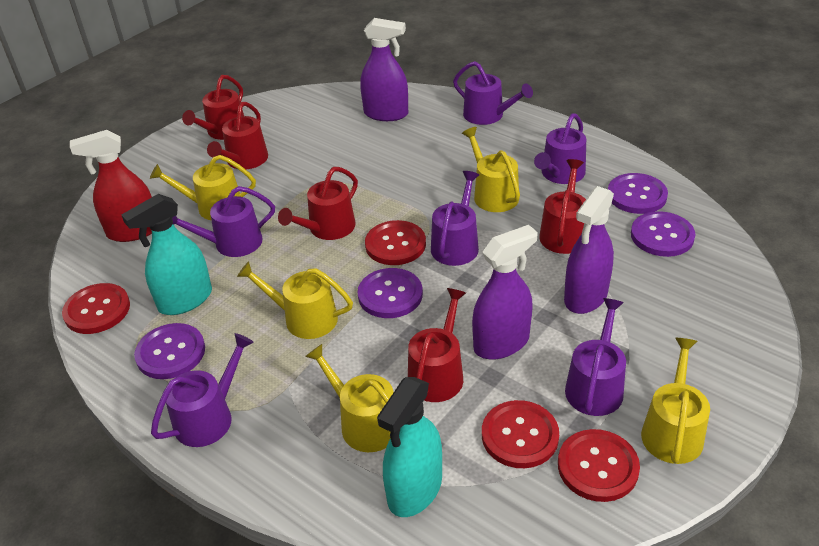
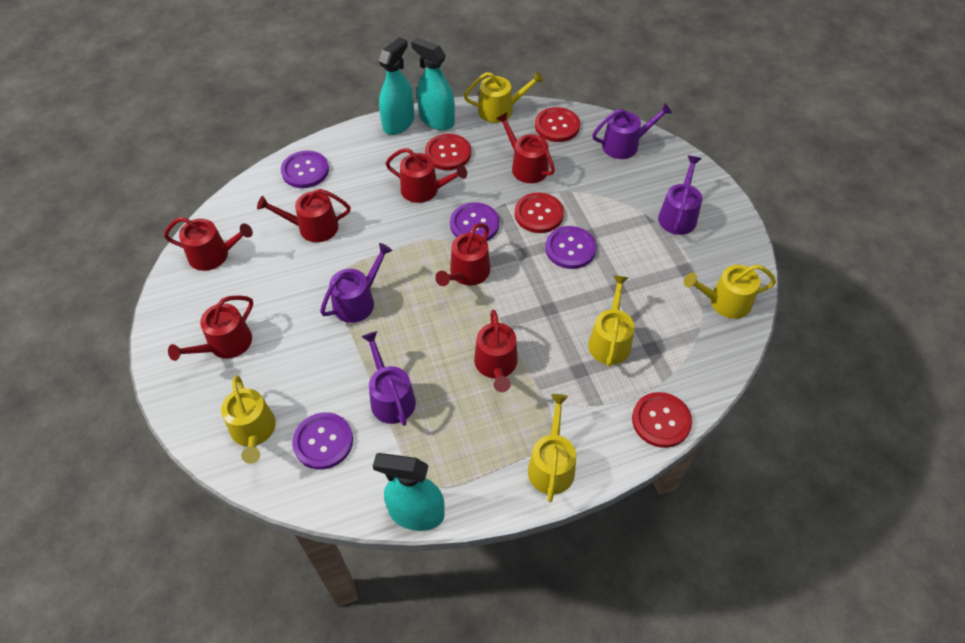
purple spray bottle: [360,18,408,121] [472,225,538,360] [564,186,614,314] = 3 -> none = 0
purple watering can: [151,333,254,447] [172,186,275,257] [431,171,479,266] [453,61,533,125] [534,113,586,184] [565,298,626,416] = 6 -> [320,243,393,323] [362,331,416,426] [592,102,672,159] [658,156,702,235] = 4
red spray bottle: [70,130,152,242] = 1 -> none = 0
red watering can: [182,75,244,140] [207,102,268,169] [278,167,358,240] [408,288,466,402] [539,159,586,254] = 5 -> [164,217,253,271] [168,295,253,361] [257,189,351,242] [386,148,467,203] [435,223,490,286] [474,310,517,392] [496,112,555,183] = 7
turquoise spray bottle: [122,194,212,315] [377,377,442,517] = 2 -> [373,453,444,531] [379,37,414,135] [411,38,455,130] = 3

